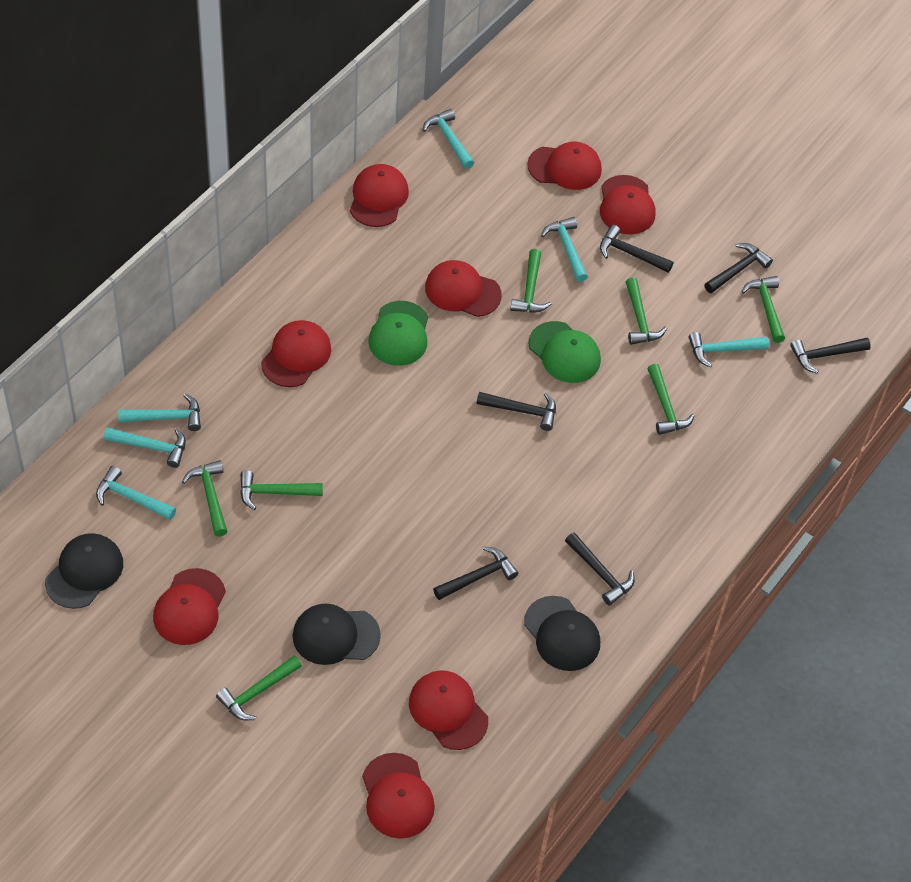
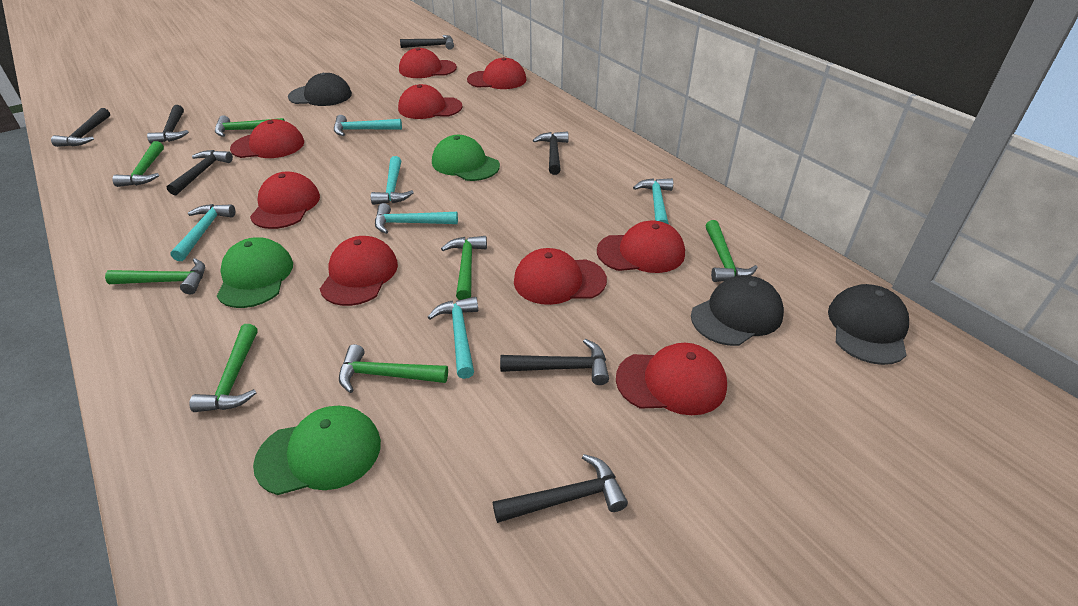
black hammer: [433,546,518,600] [476,392,556,431] [565,532,635,606] [600,225,673,273] [704,243,773,293] [790,338,871,374] = 6 -> [51,108,110,147] [147,105,189,144] [166,150,233,195] [400,35,454,50] [493,454,628,523] [500,339,609,385] [533,131,569,175] = 7
green cap: [368,301,428,366] [528,321,601,383] = 2 -> [217,238,293,308] [253,406,381,495] [432,135,500,181] = 3
red cap: [153,568,226,645] [261,320,331,387] [350,164,409,227] [362,753,435,839] [409,671,488,750] [425,260,502,317] [527,142,602,190] [600,175,655,235] = 8 -> [230,119,304,158] [250,171,320,229] [320,236,398,306] [398,84,462,119] [399,47,457,78] [467,57,526,89] [514,248,607,305] [597,220,685,273] [616,343,727,415] = 9

